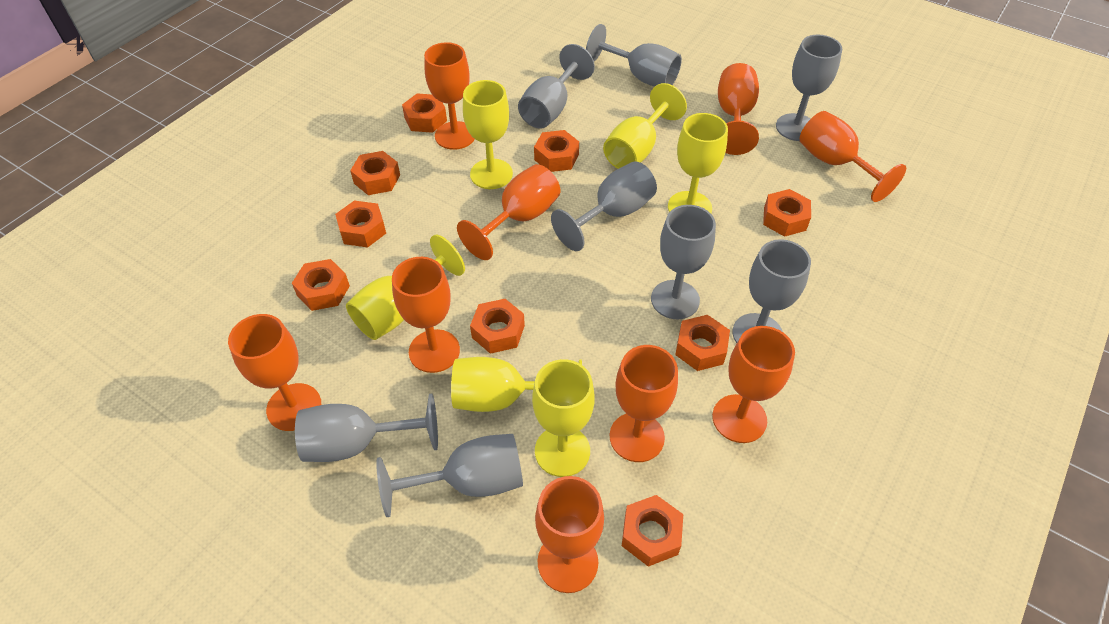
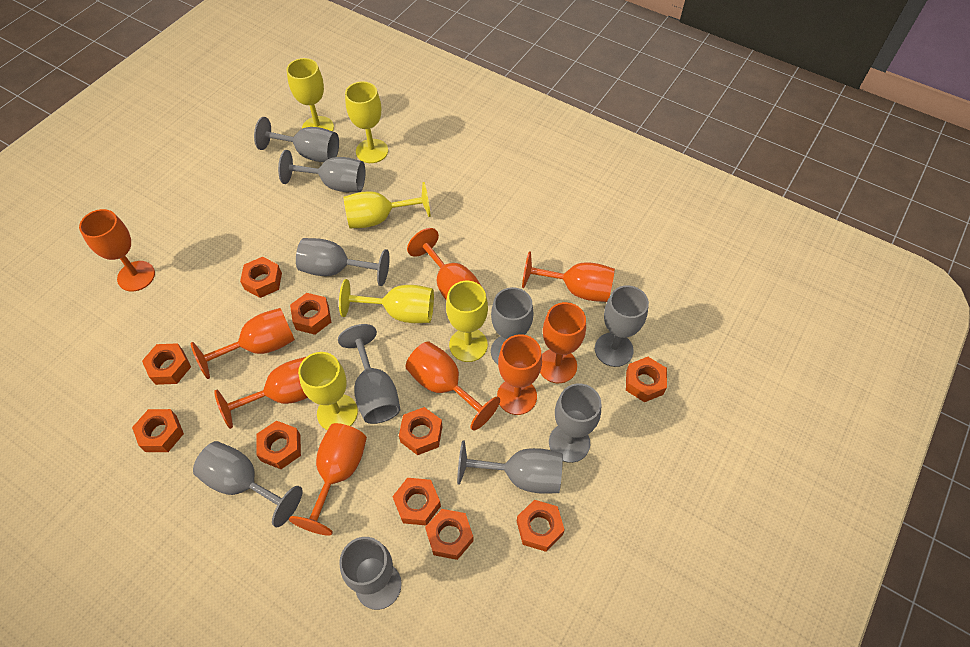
grey goblet: [295,394,438,462] [376,434,523,517] [518,44,595,129] [551,161,657,251] [586,24,682,87] [651,205,716,319] [733,239,811,343] [776,35,842,141] = 8 -> [193,441,303,527] [254,117,339,162] [278,150,365,192] [296,238,390,286] [338,324,400,424] [339,537,402,610] [457,441,563,494] [491,287,534,365] [549,383,601,463] [595,285,649,367] = 10
orange nut: [292,259,350,311] [335,200,386,247] [350,151,400,195] [402,93,447,133] [470,299,525,354] [534,130,579,172] [622,495,683,567] [675,315,730,371] [763,189,811,237] = 9 -> [132,409,184,452] [142,343,191,385] [240,257,282,298] [256,421,301,469] [290,293,331,335] [392,478,441,526] [399,407,443,455] [425,509,474,560] [517,500,565,552] [626,357,667,402] = 10

